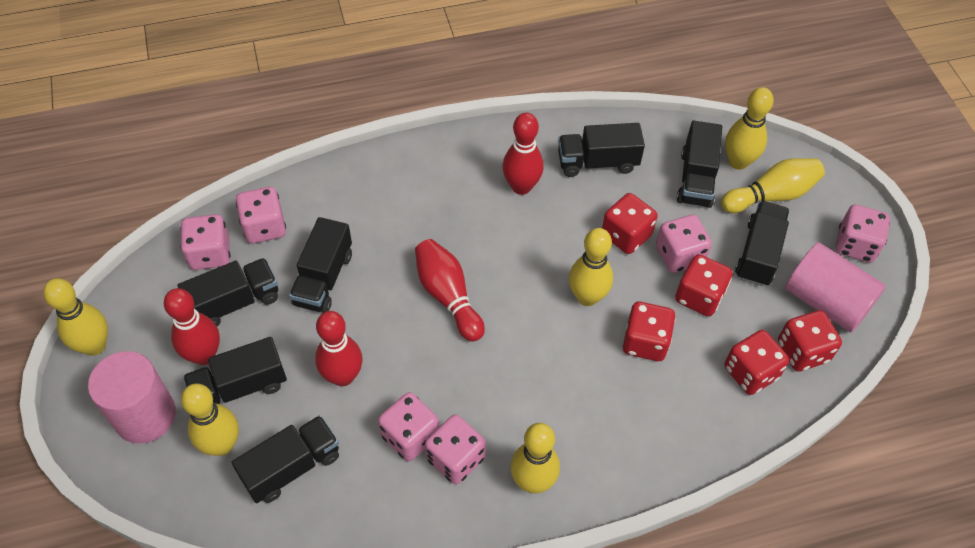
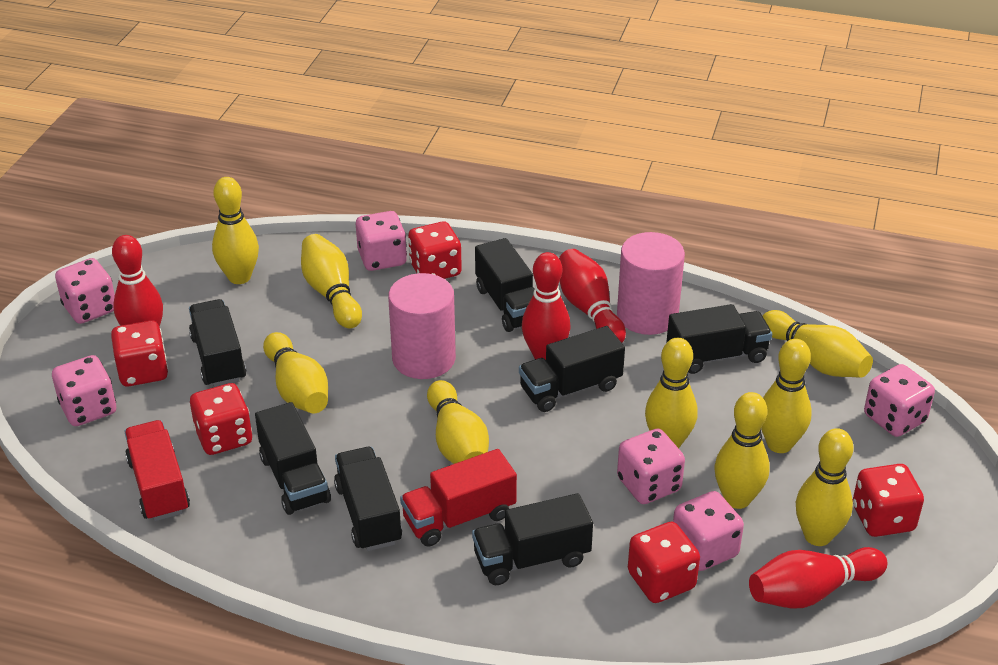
red truck: none = 0 -> [124,420,190,521] [400,449,517,547] = 2
yellow bowling pin: [43,278,108,356] [181,383,239,456] [510,423,560,493] [569,228,613,306] [721,158,825,213] [725,87,774,170] = 6 -> [212,177,259,284] [263,332,328,413] [301,234,362,329] [427,380,489,464] [645,338,697,448] [715,392,770,509] [761,339,812,453] [763,310,873,378] [796,428,853,546] = 9

